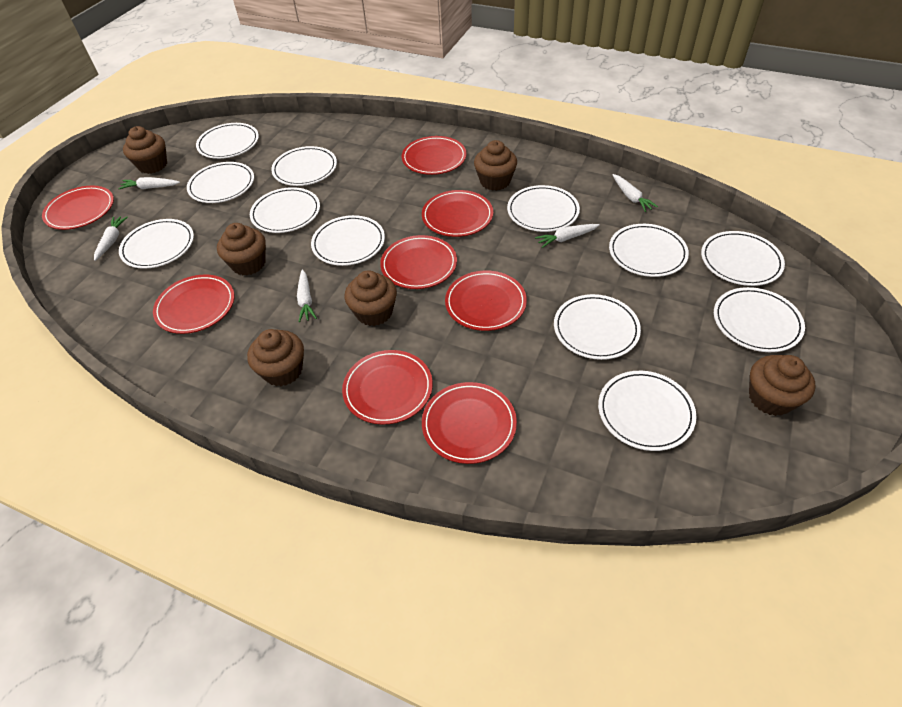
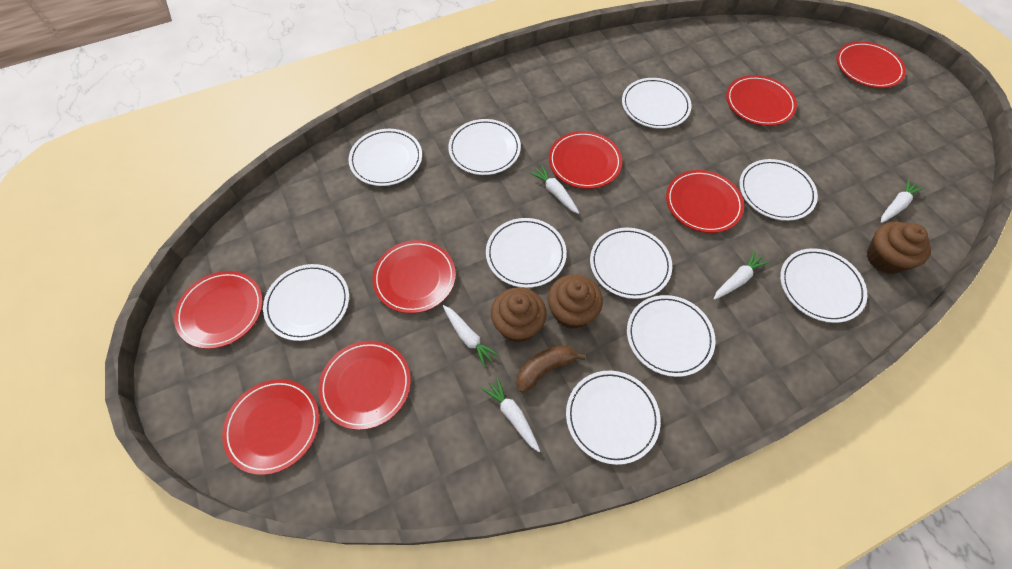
brown banana: none = 0 -> [517,345,586,393] = 1
brown cupcake: [123,126,167,174] [217,223,266,276] [247,329,304,386] [345,270,397,326] [474,140,517,191] [749,355,816,416] = 6 -> [491,287,547,342] [548,274,603,329] [867,222,931,274] = 3
white plate: [119,219,194,269] [187,162,254,203] [196,123,259,159] [250,187,320,233] [271,146,337,186] [311,215,385,266] [507,185,580,232] [554,294,641,360] [598,371,696,451] [609,224,689,277] [701,231,785,286] [714,287,805,352] = 12 -> [263,264,349,341] [349,129,422,186] [448,119,521,175] [486,218,567,288] [566,371,661,465] [590,228,672,299] [622,78,691,129] [627,295,715,377] [740,159,818,221] [780,248,867,323] = 10

